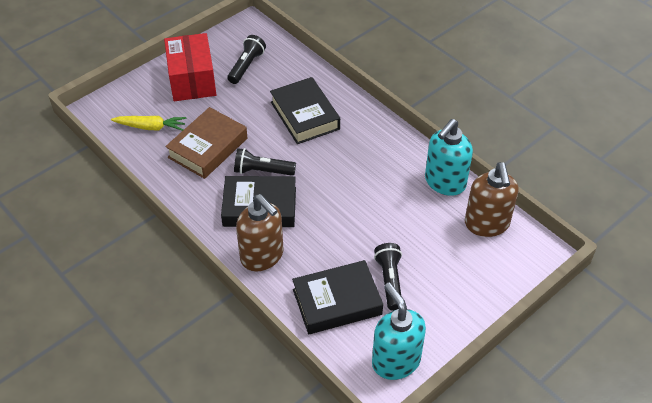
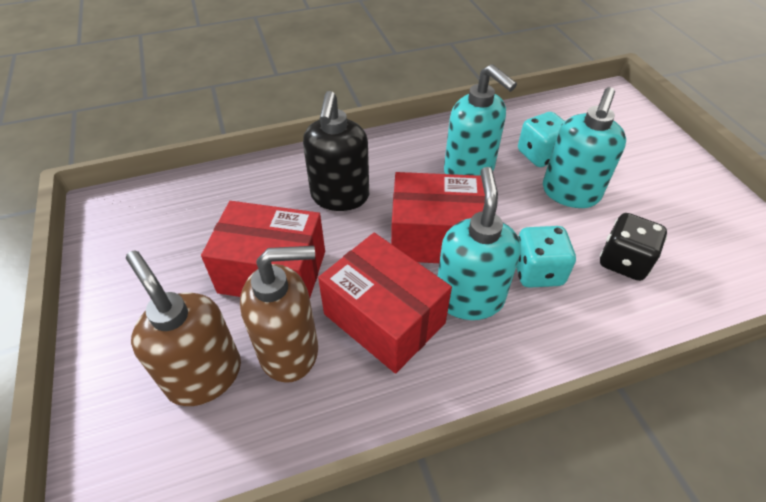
black book: [221,176,296,227] [270,77,340,144] [292,260,383,334] = 3 -> none = 0
black dice: none = 0 -> [600,213,667,281] = 1
black flashlight: [227,35,266,84] [234,148,296,176] [374,243,402,311] = 3 -> none = 0
black soap dispenser: none = 0 -> [303,91,369,211] = 1
brown book: [165,107,247,179] = 1 -> none = 0
red box: [164,33,216,101] = 1 -> [201,201,325,298] [318,233,452,373] [391,172,485,263] = 3
turquoise dice: none = 0 -> [516,226,576,288] [518,112,565,167] = 2
turquoise soap dispenser: [372,282,426,380] [425,119,473,196] = 2 -> [438,167,521,320] [444,64,517,176] [543,87,626,208] = 3
yellow carrot: [111,116,186,131] = 1 -> none = 0

